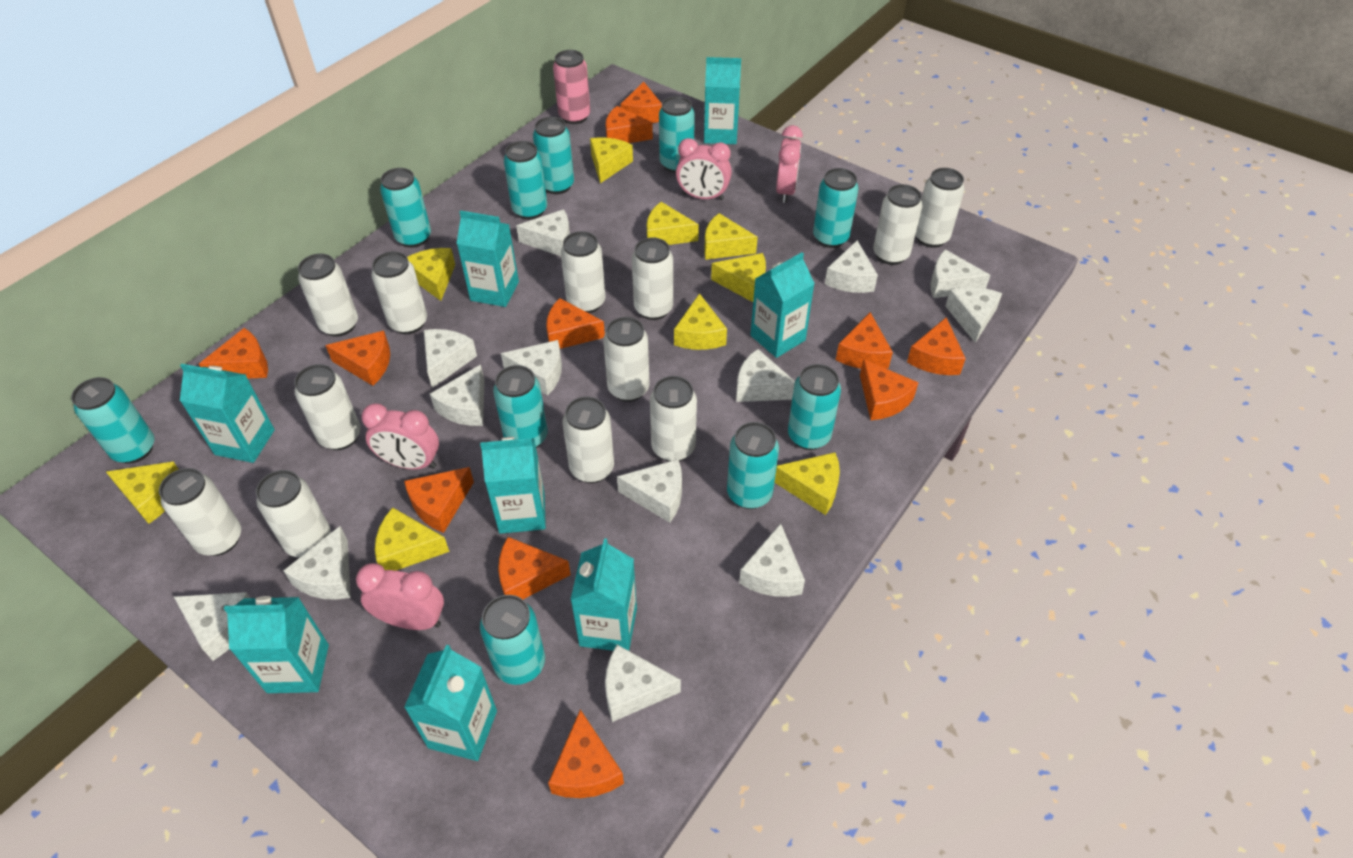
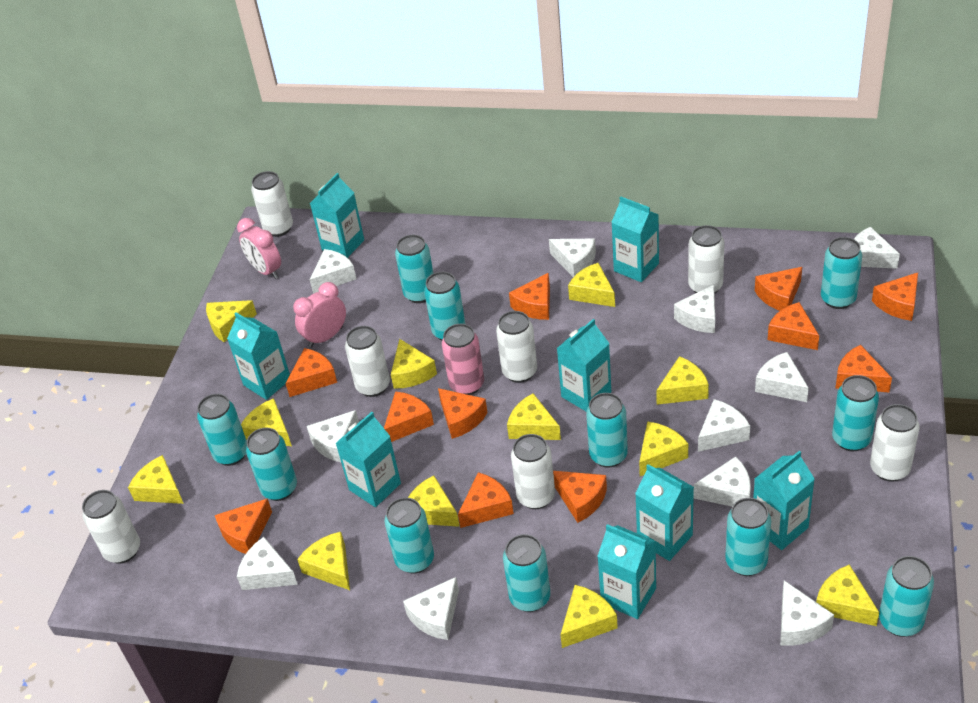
pink clock: [356,563,444,630] [361,403,439,470] [676,138,732,200] [776,125,803,203] = 4 -> [237,218,281,279] [293,282,346,348] = 2
turquoise can: [71,377,154,464] [380,168,431,248] [480,595,545,685] [493,365,548,448] [504,141,547,220] [533,117,574,194] [659,96,695,173] [727,422,779,509] [788,364,841,450] [813,168,859,248] = 10 -> [197,394,247,466] [246,428,297,501] [384,497,434,574] [395,235,434,303] [424,272,465,341] [503,534,550,612] [586,393,628,468] [725,498,771,576] [821,237,862,309] [832,375,879,451] [879,556,934,637] = 11
white can: [159,468,241,556] [256,470,331,557] [294,364,361,450] [298,254,358,337] [372,251,427,334] [561,231,606,313] [563,396,614,483] [603,317,650,402] [632,237,673,320] [650,376,697,462] [873,184,922,265] [916,168,964,248] = 12 -> [82,490,140,564] [251,171,293,237] [345,326,390,397] [496,311,537,383] [511,434,555,509] [688,225,725,294] [870,404,920,482] = 7
white cheese: [174,592,250,661] [283,526,351,600] [424,329,477,388] [430,364,485,426] [501,340,562,396] [516,209,570,256] [605,645,681,722] [617,459,682,523] [736,349,795,402] [739,523,805,597] [825,240,878,293] [931,249,990,298] [946,287,1002,343] = 13 -> [237,537,298,590] [307,410,359,462] [310,249,357,294] [403,577,459,640] [549,239,596,277] [674,285,715,333] [694,456,751,507] [698,399,750,452] [755,352,809,402] [780,580,834,646] [854,227,900,269] = 11
yellow cheese: [106,462,179,524] [375,507,450,571] [407,248,455,301] [590,137,633,183] [647,202,699,245] [674,293,727,350] [704,213,758,260] [711,253,766,302] [774,452,840,515] = 9 -> [128,455,184,504] [206,300,257,343] [241,398,292,446] [297,532,350,590] [391,339,437,389] [408,475,460,527] [507,393,561,440] [560,585,618,648] [568,263,615,307] [639,421,688,476] [656,356,709,405] [816,564,879,626] = 12

